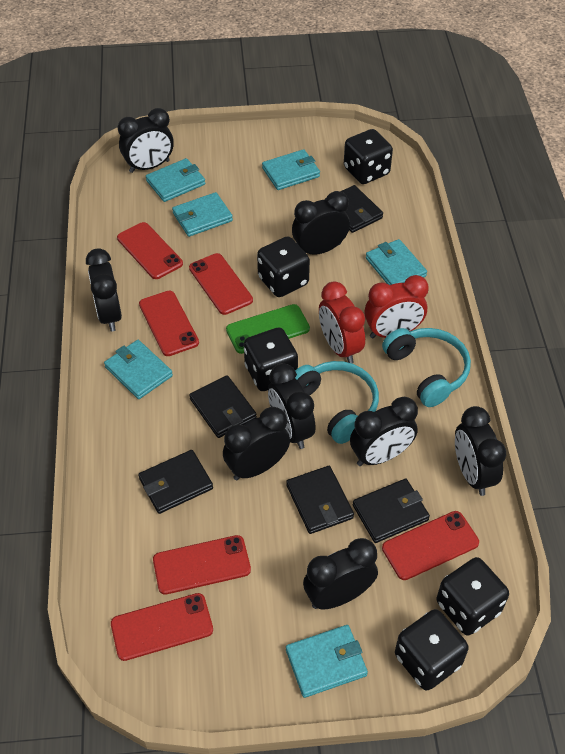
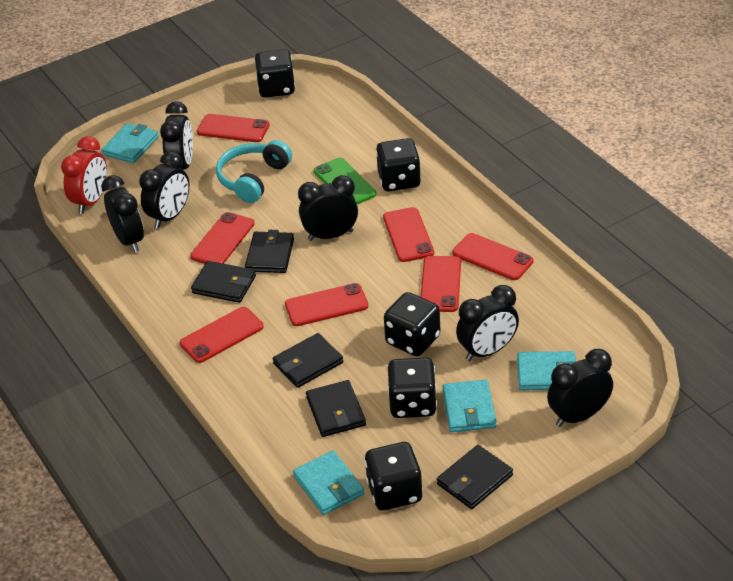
black clock: [86,248,122,332] [118,108,174,173] [223,407,290,480] [268,363,315,449] [292,191,350,255] [303,538,378,610] [350,397,418,466] [455,406,506,496] = 8 -> [101,175,144,252] [139,151,189,229] [160,101,193,169] [298,175,358,241] [456,285,519,361] [547,349,613,427] = 6
red clock: [319,281,365,363] [365,275,429,338] = 2 -> [61,136,107,214] = 1
red phone: [111,593,213,661] [117,222,183,279] [139,291,199,356] [153,535,251,595] [189,253,253,315] [382,511,479,580] = 6 -> [180,307,264,363] [190,212,255,264] [197,114,270,142] [285,283,368,326] [383,207,434,262] [421,256,461,312] [452,233,534,280] = 7
turquoise headphones: [295,361,379,444] [382,328,471,407] = 2 -> [216,140,292,203] = 1
turquoise wallet: [104,340,173,399] [146,158,205,202] [172,192,233,237] [262,149,320,190] [286,625,368,698] [366,239,427,285] = 6 -> [102,123,159,163] [293,450,364,515] [442,380,496,432] [517,351,577,390] = 4

